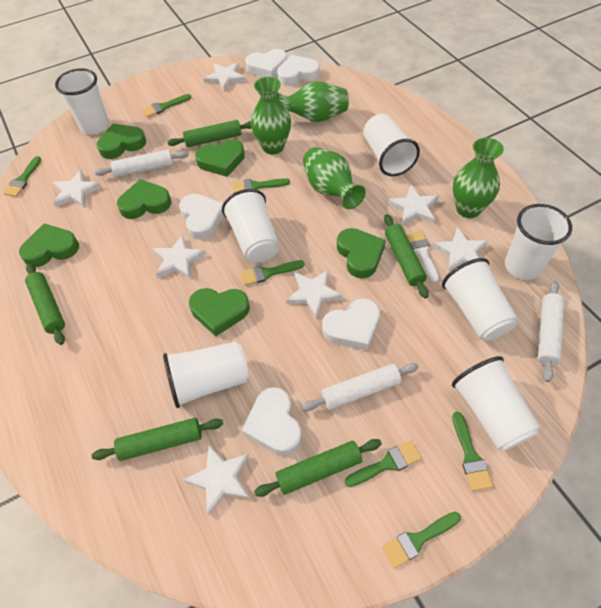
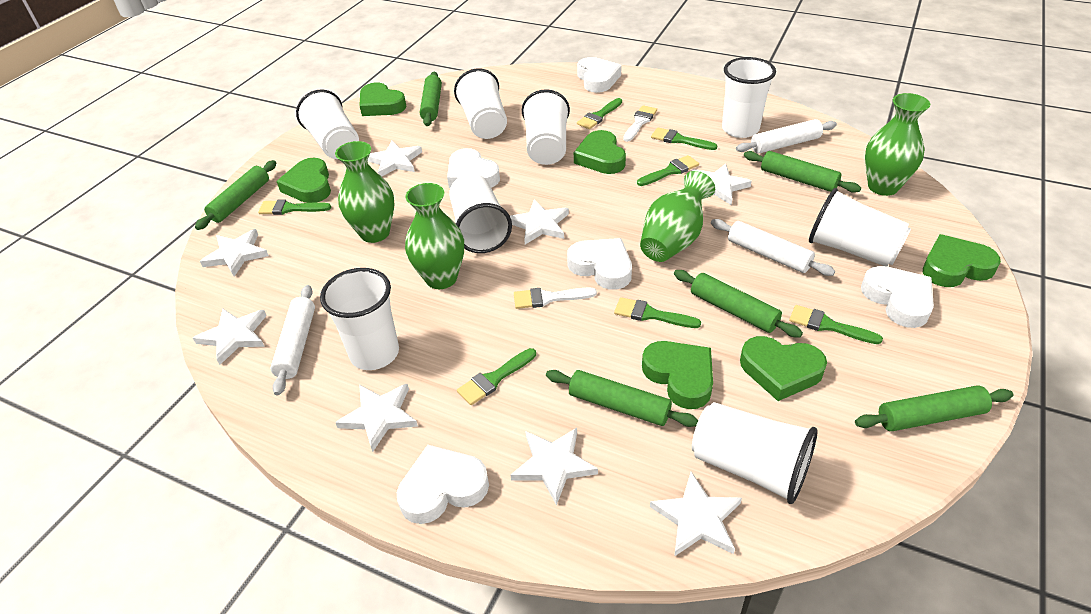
green rolling pin: [25,263,65,345] [92,418,223,461] [168,120,252,147] [254,439,382,497] [384,214,429,299] = 5 -> [195,160,276,230] [420,72,442,126] [546,370,698,427] [674,270,803,337] [744,151,861,193] [855,385,1014,431] = 6
white brush: [407,230,439,283] = 1 -> [514,287,597,309] [623,105,657,142] = 2
white cup: [55,68,109,135] [163,341,249,408] [222,189,280,263] [363,113,420,176] [442,258,518,341] [452,356,540,451] [505,204,572,280] = 7 -> [296,89,359,159] [320,268,399,370] [449,174,512,253] [454,68,507,139] [522,89,570,165] [692,402,818,504] [722,57,776,138] [809,188,911,266] = 8
white star: [53,170,101,208] [153,235,206,279] [183,445,250,516] [204,63,246,91] [286,269,343,319] [388,185,439,225] [433,227,488,272] = 7 -> [193,309,267,365] [200,229,269,276] [335,384,418,452] [368,141,422,177] [510,199,569,244] [510,428,598,505] [650,472,742,556] [691,163,752,205] = 8

